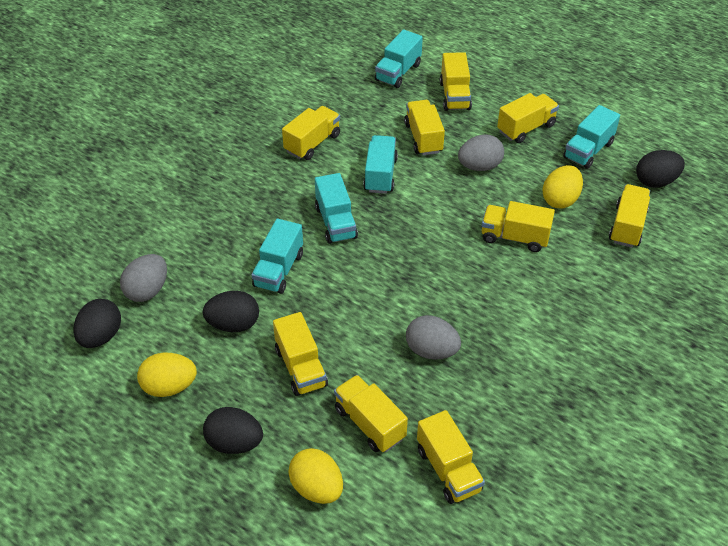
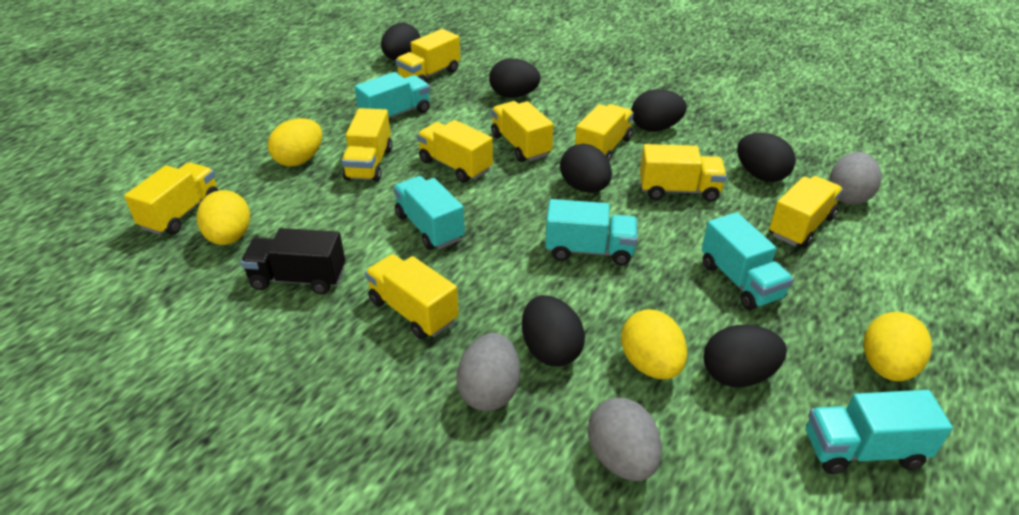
black egg: [74,299,121,348] [203,291,259,332] [203,407,263,454] [636,150,685,188] = 4 -> [381,23,421,60] [489,58,540,98] [522,295,585,367] [560,144,612,193] [631,89,687,132] [704,325,787,387] [737,133,796,182] = 7
black truck: none = 0 -> [240,228,345,294] = 1
yellow egg: [137,353,197,397] [288,448,343,504] [543,165,583,209] = 3 -> [197,190,250,245] [268,118,322,166] [621,309,687,379] [864,312,932,381] = 4

